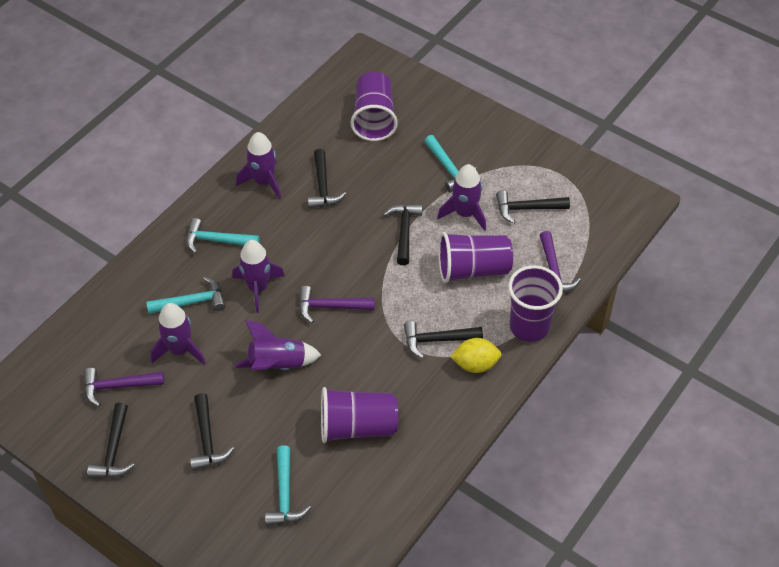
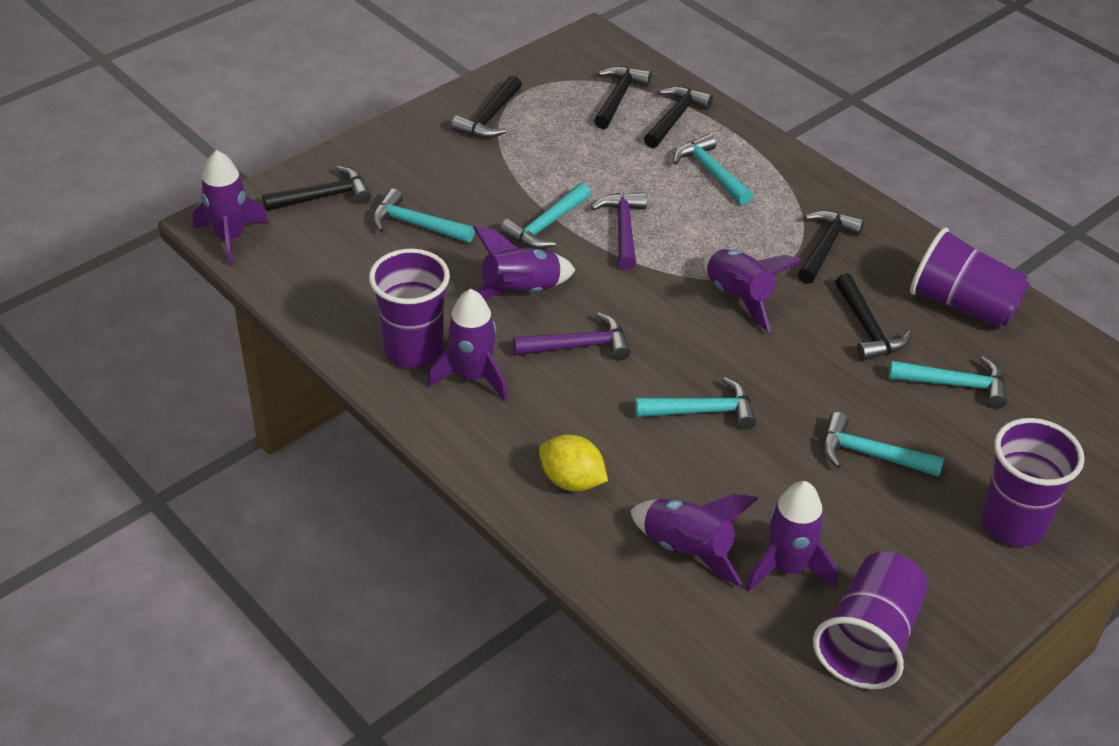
purple hammer: [84,368,164,407] [299,286,375,323] [539,231,581,293] = 3 -> [513,312,631,360] [591,192,647,270] = 2
purple rocket: [151,303,206,365] [232,240,285,313] [235,320,321,370] [236,132,281,200] [437,164,486,231] = 5 -> [193,150,268,266] [428,289,507,401] [473,226,575,300] [630,494,758,587] [703,249,802,332] [746,481,837,591] = 6
turquoise hammer: [146,277,226,314] [186,218,259,254] [265,445,311,526] [424,135,477,192] = 4 -> [372,189,475,243] [500,183,591,249] [635,377,756,429] [673,134,753,205] [822,412,944,477] [888,356,1007,408] = 6

